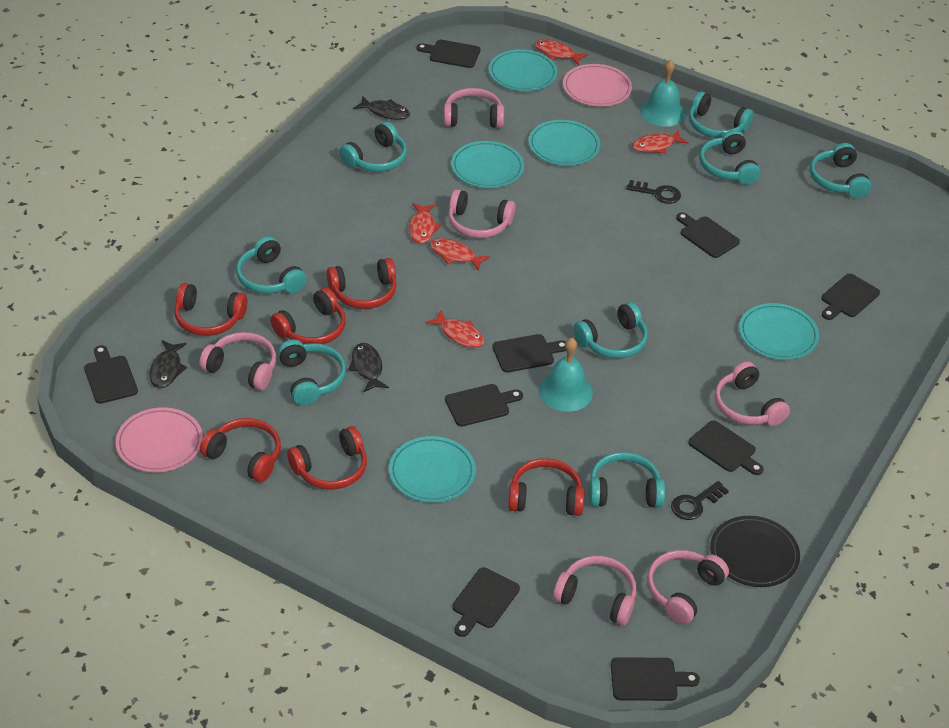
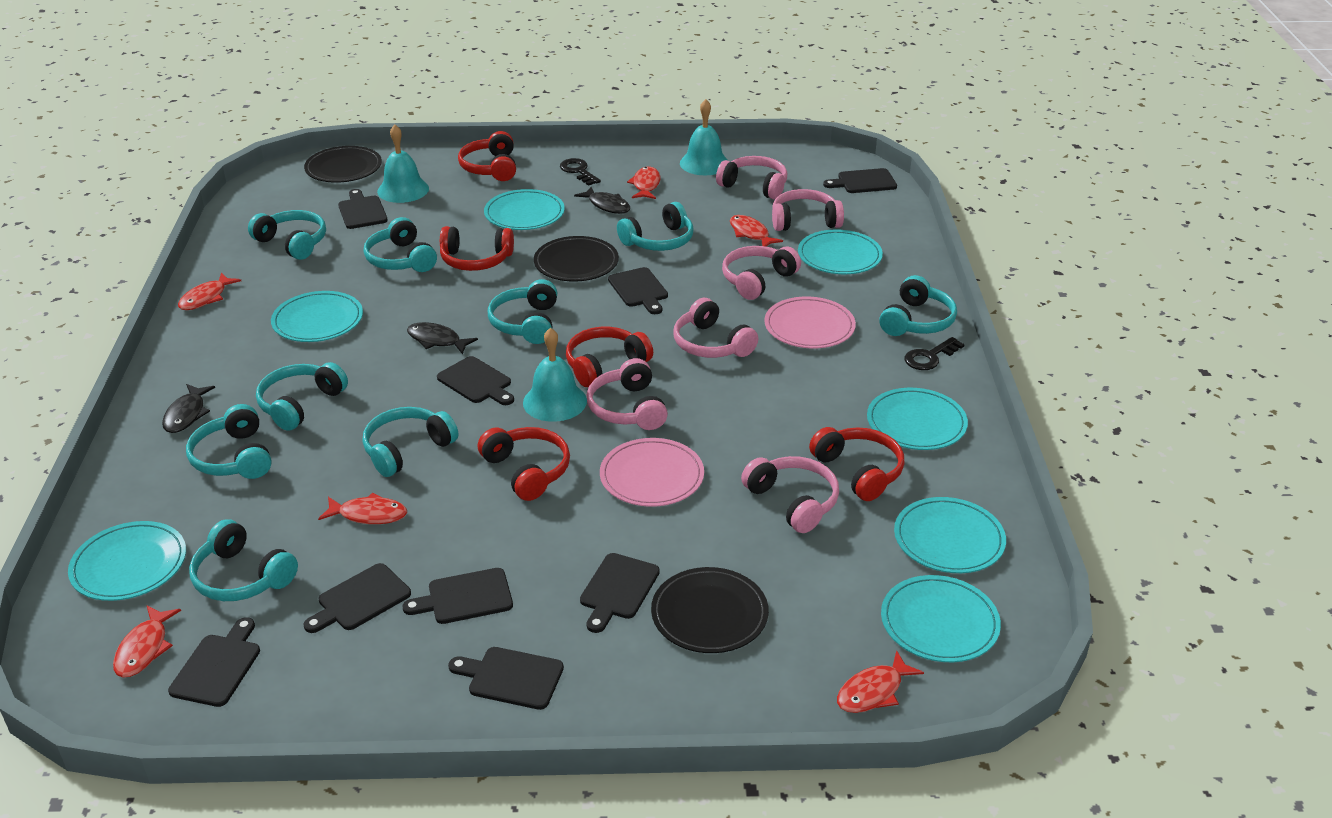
black plate: [710,516,800,587] = 1 -> [304,146,382,183] [534,236,619,282] [651,567,769,653] = 3
red fish: [409,203,441,244] [425,310,484,348] [430,238,490,271] [535,39,588,66] [632,130,688,154] = 5 -> [113,605,181,678] [178,273,241,310] [318,493,407,524] [627,166,661,199] [730,215,783,247] [837,650,924,713] = 6
red headphones: [174,283,247,336] [200,418,281,482] [270,288,346,344] [287,426,367,490] [327,258,397,309] [508,458,584,516] = 6 -> [440,226,514,271] [458,131,516,181] [478,427,570,501] [566,327,653,387] [809,427,904,501] = 5
turquoise bell: [539,338,593,412] [640,59,686,127] = 2 -> [377,124,429,203] [523,327,587,422] [680,99,727,175] = 3
turquoise headphones: [236,236,307,294] [278,339,346,405] [339,122,407,172] [573,302,648,359] [589,452,665,508] [689,91,754,138] [699,130,761,185] [810,143,871,198] = 8 -> [186,404,272,479] [189,519,298,601] [248,210,326,260] [256,362,348,431] [362,407,458,477] [364,217,437,272] [488,279,557,344] [617,202,694,251] [879,275,957,336] = 9
turquoise plate: [389,436,476,503] [451,141,524,188] [489,49,557,91] [528,120,600,166] [739,303,819,360] = 5 -> [68,521,186,601] [271,291,363,342] [484,189,565,230] [798,230,883,274] [867,388,968,450] [881,575,1001,662] [894,497,1006,573] = 7

